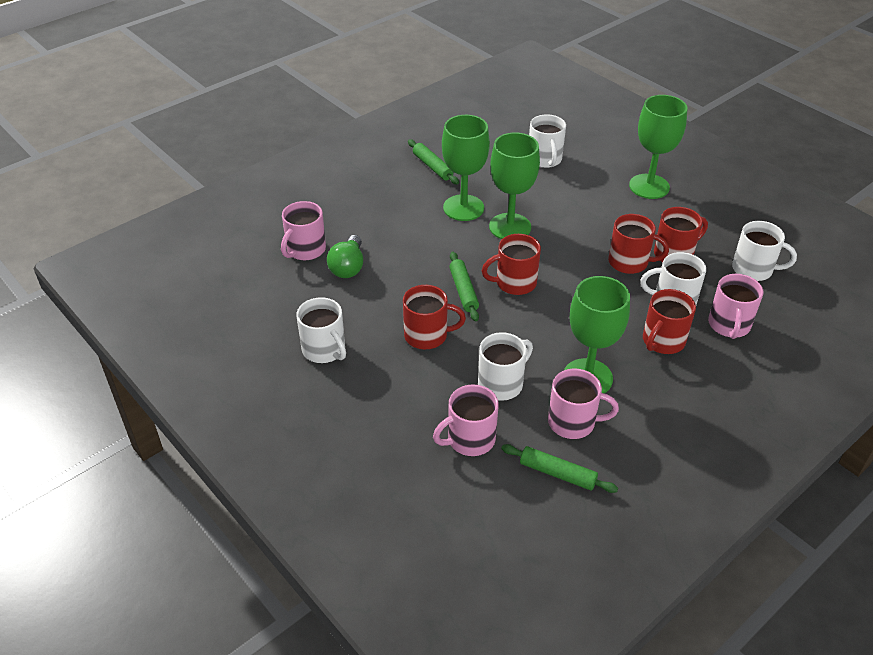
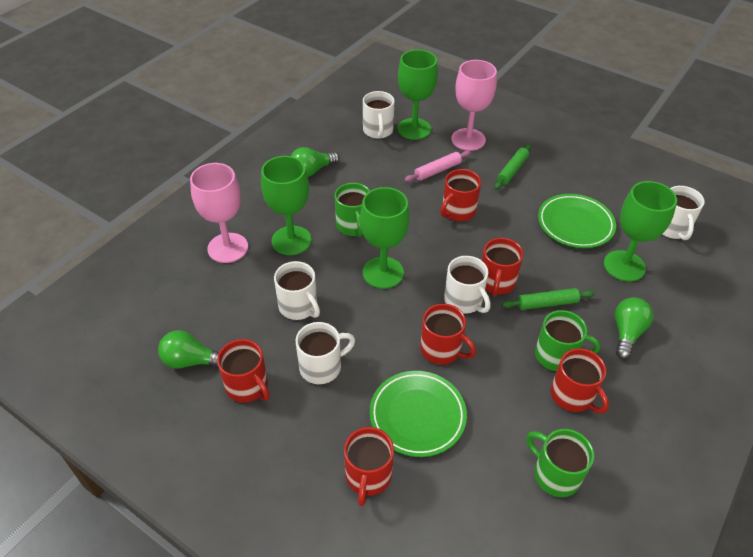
green light bulb: [327,235,363,278] = 1 -> [158,330,219,369] [291,147,339,177] [615,297,654,359] = 3
green mug: none = 0 -> [335,183,370,237] [526,429,594,497] [535,310,600,371] = 3
green plate: none = 0 -> [370,371,467,457] [538,194,616,248] = 2
green rolling pin: [408,140,459,184] [449,252,479,322] [501,444,618,493] = 3 -> [495,144,531,190] [502,288,595,310] = 2
pink goblet: none = 0 -> [190,163,248,263] [451,60,497,151] = 2
pink mug: [281,201,326,260] [433,385,499,456] [548,368,619,439] [708,274,764,339] = 4 -> none = 0
pink rolling pin: none = 0 -> [404,151,471,182] = 1
red mug: [403,285,466,349] [482,234,541,295] [608,214,669,274] [643,289,696,354] [654,207,708,262] = 5 -> [217,339,270,403] [344,427,394,506] [420,303,476,365] [440,169,481,221] [482,238,523,297] [551,348,609,414] = 6

